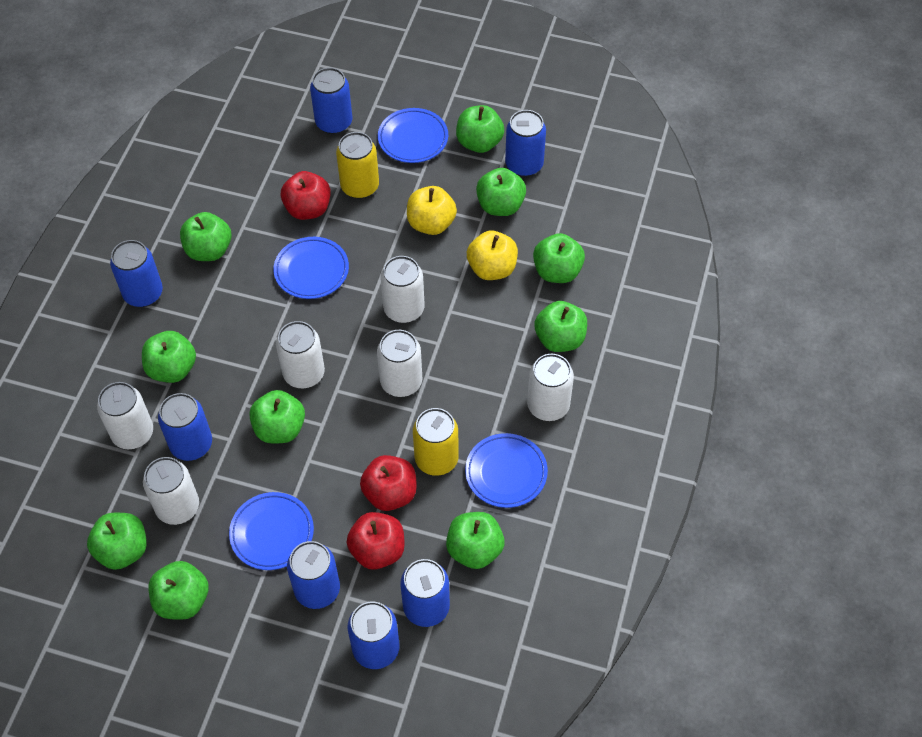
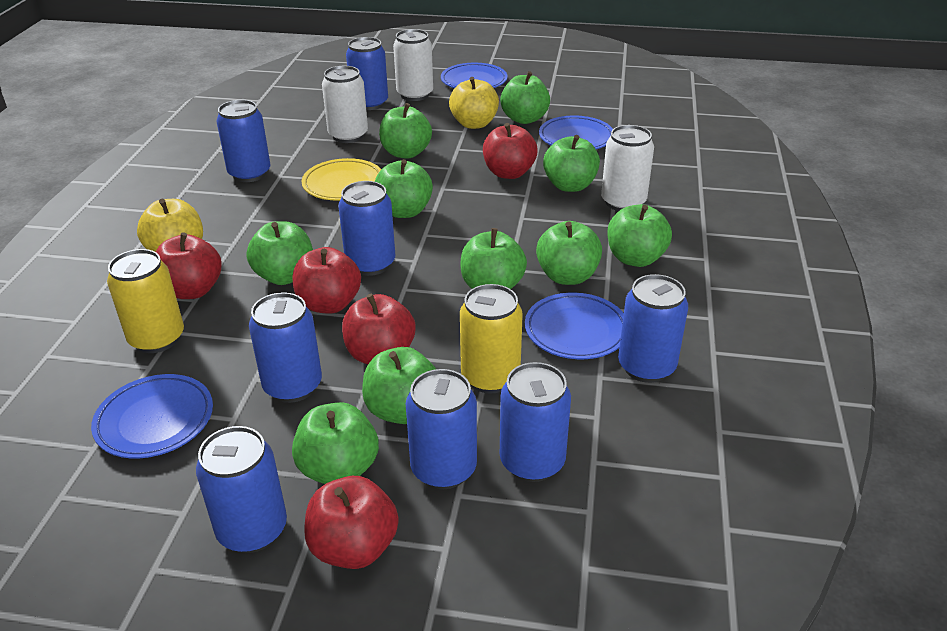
blue can: [110,240,163,307] [158,393,212,461] [287,541,340,609] [310,67,352,134] [347,602,400,669] [400,559,450,627] [505,110,546,177] = 7 -> [196,426,287,553] [216,100,270,182] [249,292,322,403] [338,181,395,276] [346,37,388,110] [406,369,477,489] [500,362,571,482] [618,274,688,383] = 8
red apple: [281,171,331,220] [347,512,405,570] [360,455,417,511] = 3 -> [156,232,222,299] [293,247,361,313] [304,476,399,569] [342,294,416,364] [483,123,538,179] = 5
white can: [97,382,153,449] [143,457,199,525] [276,321,325,388] [377,330,422,397] [381,256,424,323] [527,354,574,421] = 6 -> [322,66,368,143] [393,29,433,101] [601,125,654,211] = 3
yellow plate: none = 0 -> [301,158,381,201] = 1

